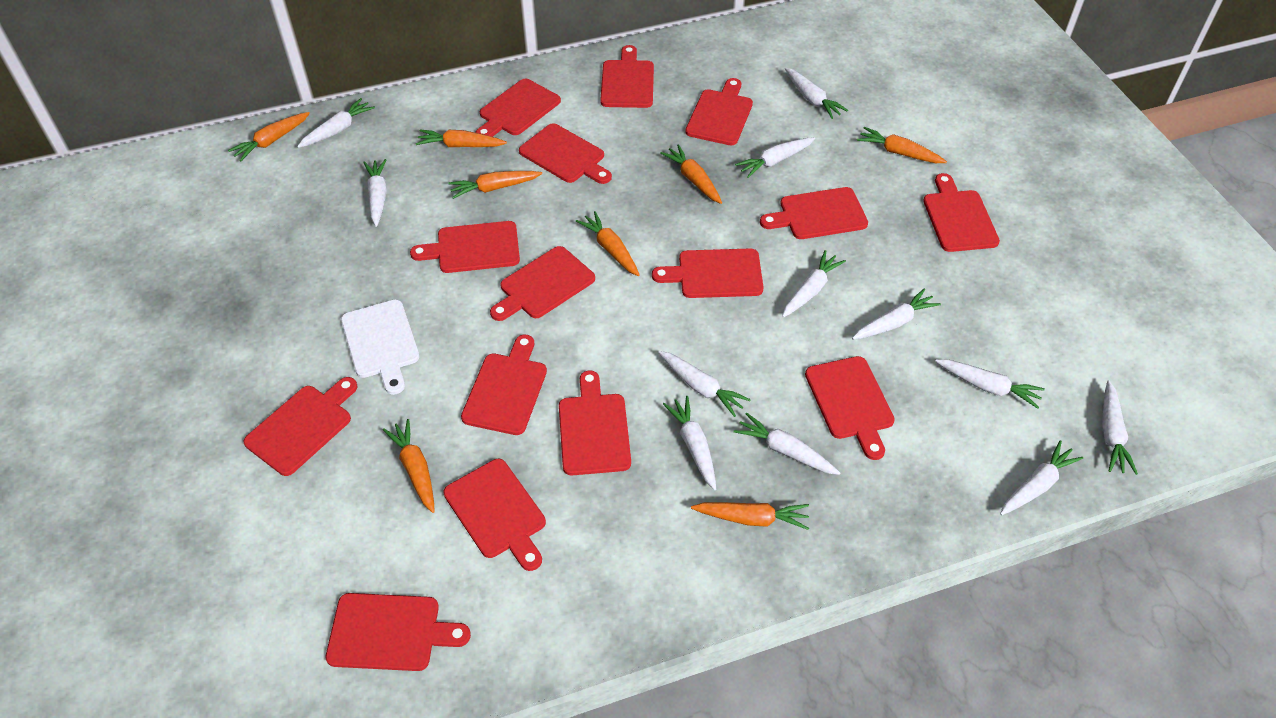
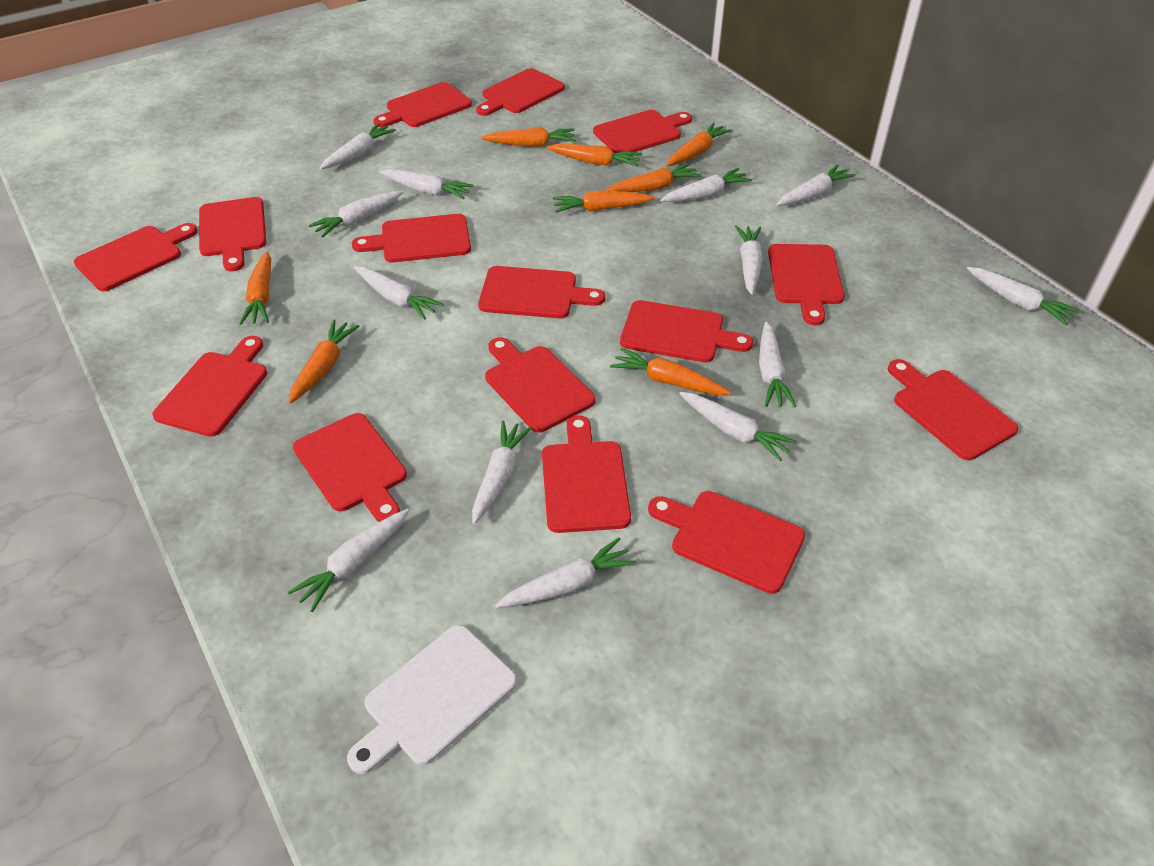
white carrot: [297,98,375,148] [363,159,387,227] [658,351,751,417] [663,396,716,490] [734,412,840,475] [735,137,815,178] [782,250,846,318] [785,68,848,119] [852,288,941,340] [935,359,1045,409] [1000,440,1083,515] [1102,380,1138,475] = 12 -> [288,509,409,612] [309,191,403,238] [320,123,396,169] [354,266,444,320] [380,169,474,199] [472,420,533,524] [495,538,636,608] [660,168,752,202] [679,392,797,462] [735,225,763,295] [759,322,796,407] [776,164,856,206] [967,267,1079,325] = 13

